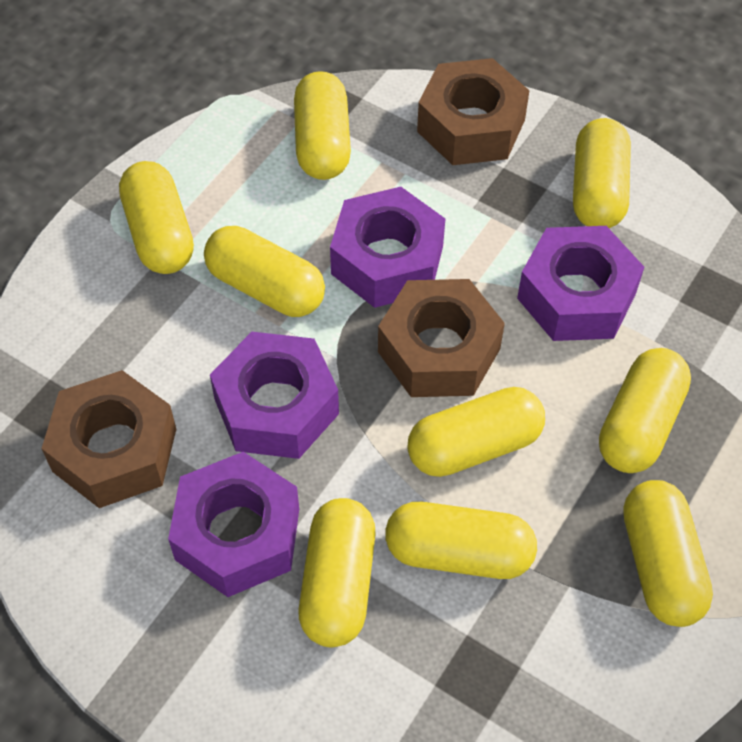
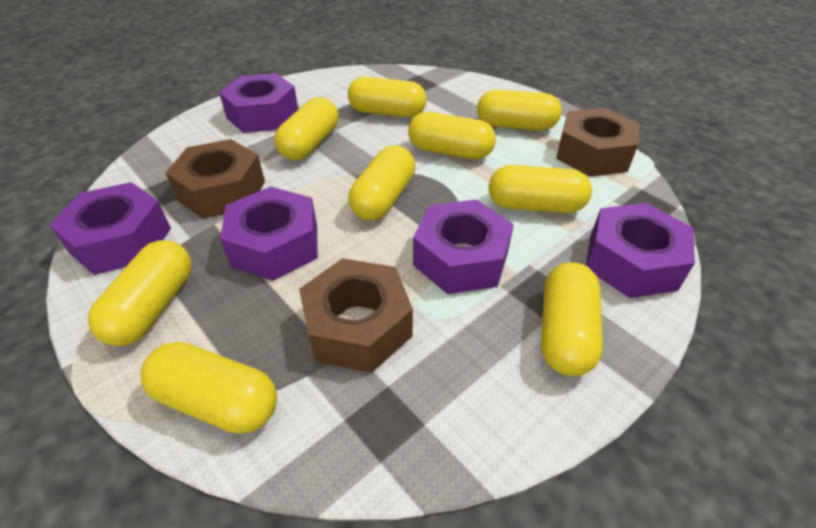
purple nut: [168,452,299,597] [210,332,339,459] [330,187,445,308] [517,226,644,341] = 4 -> [50,182,171,275] [219,73,298,133] [220,186,318,281] [413,199,514,294] [586,203,695,298] = 5

